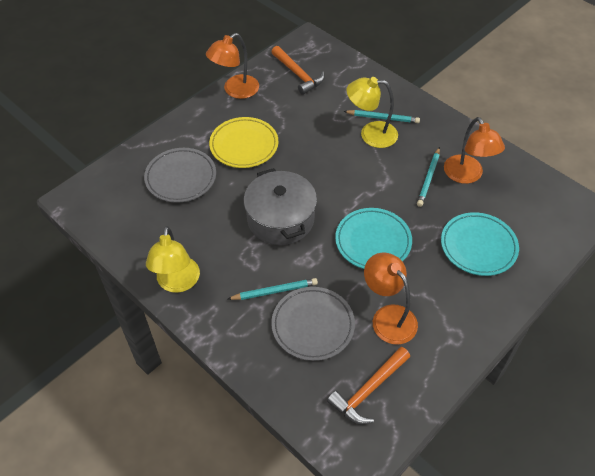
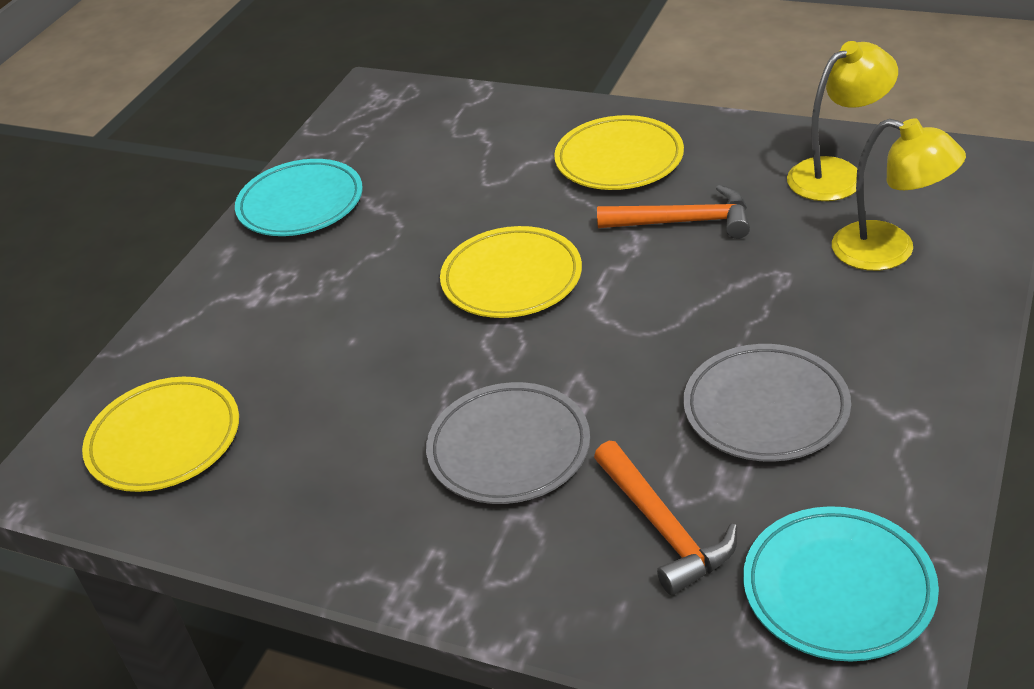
grey pot: [244,168,317,245] = 1 -> none = 0
orange lamp: [206,33,259,99] [364,252,418,344] [444,117,505,184] = 3 -> none = 0
turquoise pencil: [228,278,318,300] [343,110,420,123] [417,147,440,207] = 3 -> none = 0
yellow plate: [209,117,278,168] = 1 -> [82,377,239,492] [440,226,582,318] [554,115,684,190] = 3

